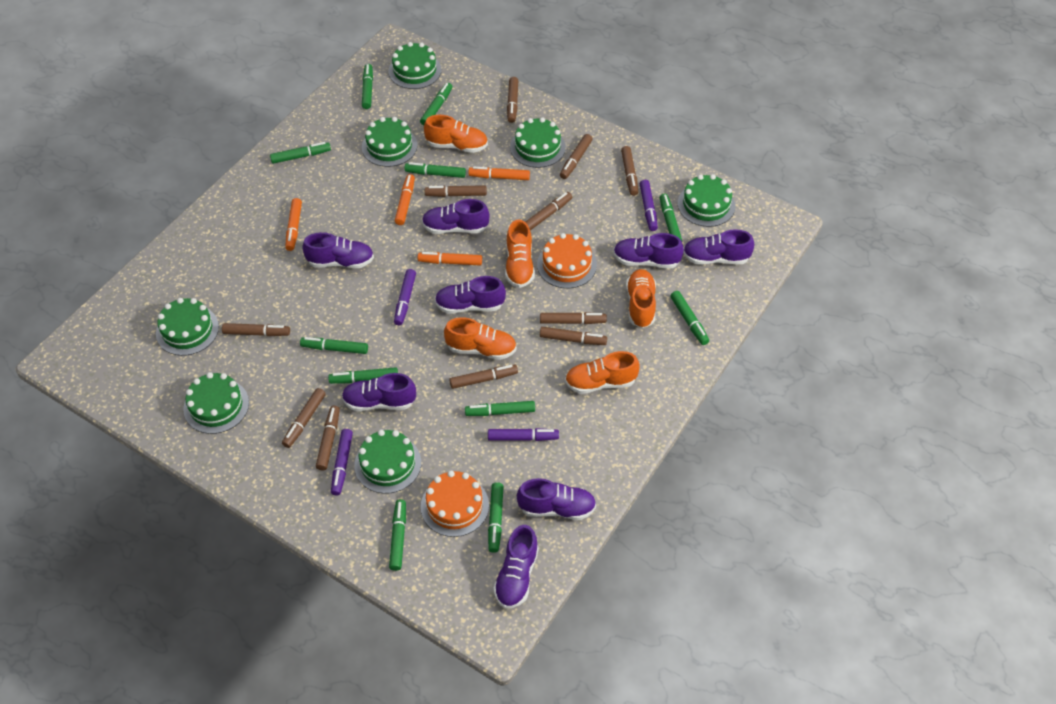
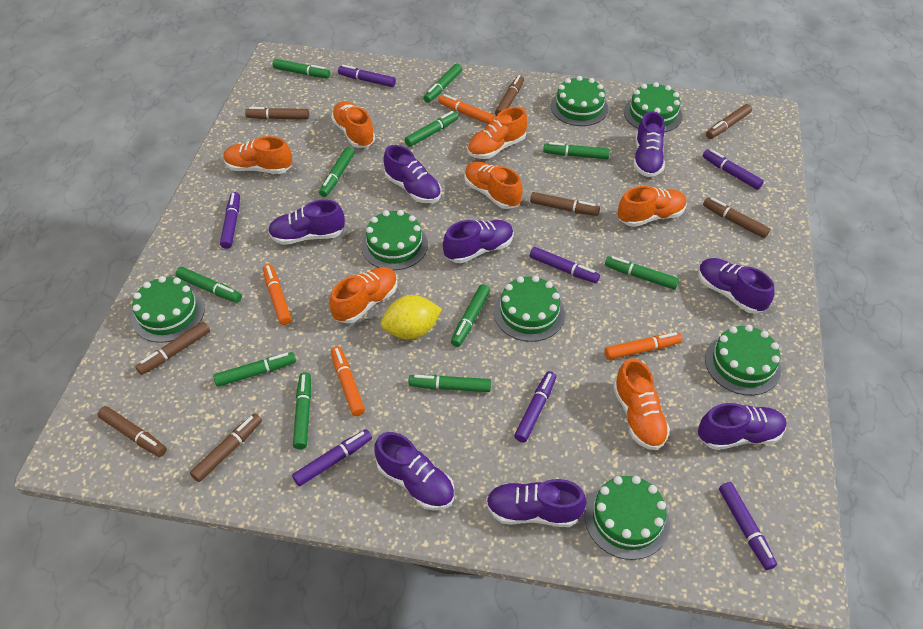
brown marker: [222,323,290,336] [282,388,326,448] [316,406,340,470] [425,185,487,197] [449,365,518,389] [507,77,518,123] [525,192,572,230] [540,312,607,324] [540,327,607,345] [560,134,593,179] [621,146,638,196] = 11 -> [97,406,167,457] [136,322,210,375] [190,413,262,482] [245,107,309,119] [495,75,524,116] [530,192,600,216] [703,197,770,238] [706,104,752,139] = 8
orange cake: [421,470,489,537] [537,233,597,288] = 2 -> none = 0
orange shoe: [424,115,488,153] [444,317,516,360] [505,219,535,288] [565,351,640,394] [626,269,656,328] = 5 -> [223,136,292,174] [330,267,397,324] [331,101,375,148] [464,161,523,209] [467,107,527,159] [613,359,670,450] [618,186,687,227] = 7
purple marker: [331,429,353,495] [394,269,416,325] [488,428,559,441] [640,180,658,231] = 4 -> [220,192,240,249] [292,429,372,486] [338,65,396,87] [514,371,556,442] [530,247,600,283] [703,149,764,190] [719,482,777,570] = 7
yellow lemon: none = 0 -> [381,295,442,340] = 1

